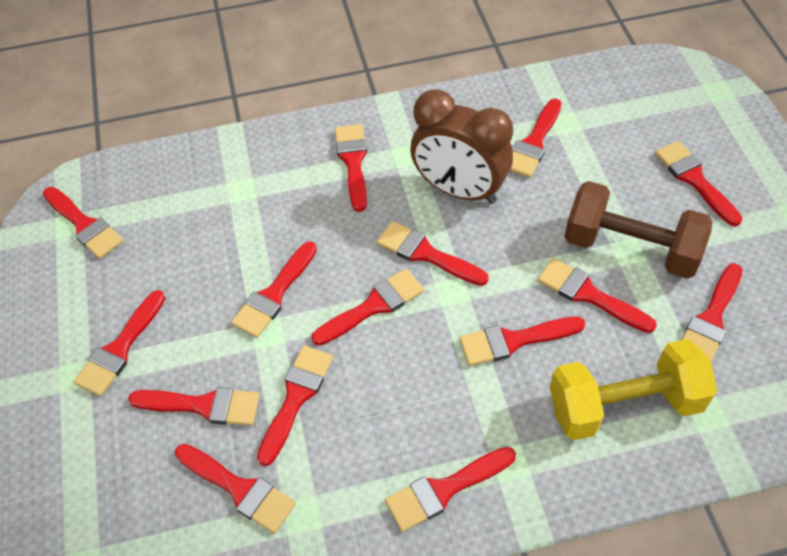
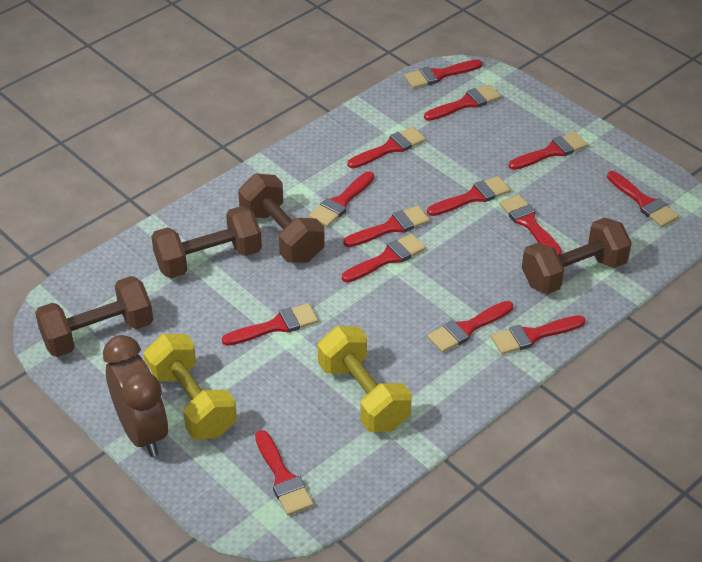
brown dumbbell: [564,181,713,279] = 1 -> [35,276,153,357] [151,206,262,278] [238,174,325,263] [522,218,632,294] = 4
red brush: [43,187,124,259] [74,290,165,396] [128,387,260,426] [175,444,296,534] [231,241,317,338] [257,346,333,466] [311,269,424,346] [335,124,367,212] [377,221,489,286] [385,447,516,532] [459,317,585,366] [510,98,562,178] [537,258,657,333] [655,141,742,226] [682,263,743,361] = 15 -> [222,303,318,346] [255,430,314,516] [309,171,374,227] [342,233,426,282] [343,206,430,247] [348,127,426,168] [404,59,483,88] [424,84,501,121] [427,176,511,216] [427,301,513,353] [491,315,586,354] [499,194,562,255] [509,132,588,170] [607,171,679,227] = 14
yellow dumbbell: [550,339,717,440] = 1 -> [144,334,237,440] [318,326,412,432] = 2

